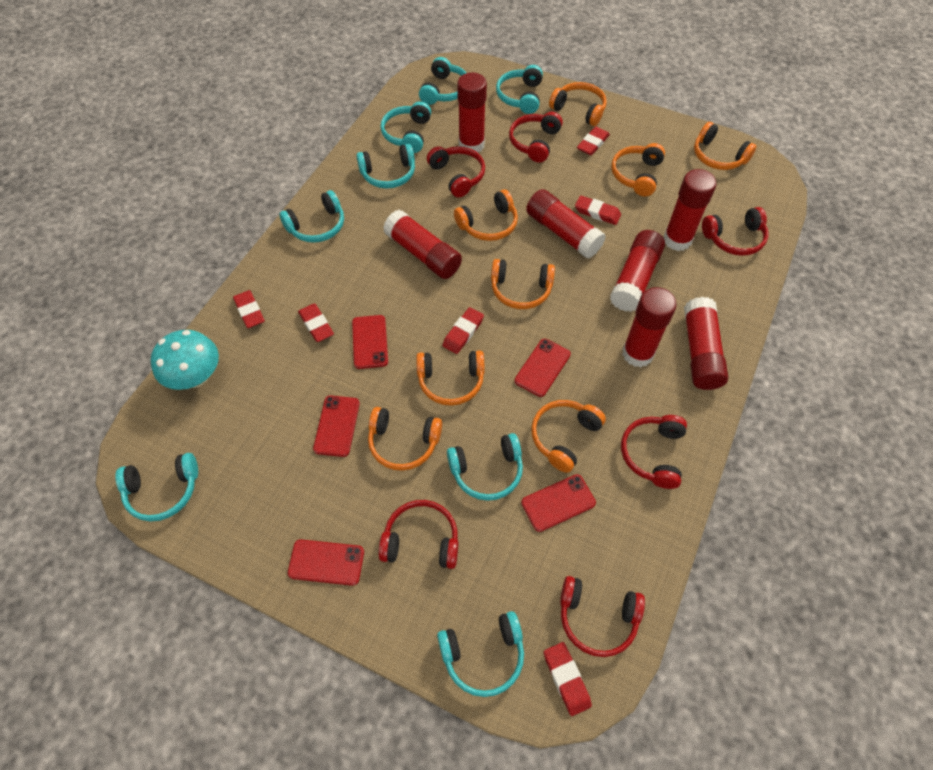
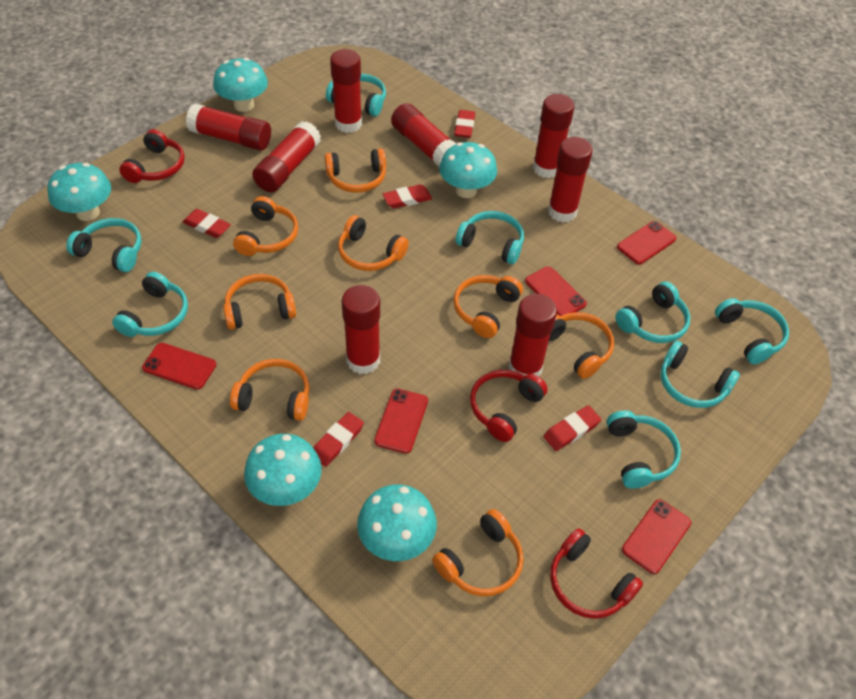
red eraser: [233,290,265,328] [298,303,334,342] [442,307,484,354] [544,642,592,716] [575,195,621,225] [577,127,610,155] = 6 -> [183,209,231,238] [313,412,364,467] [383,184,432,209] [454,110,475,138] [543,405,601,451] = 5
red glue stick: [383,210,462,279] [457,73,487,153] [526,189,606,258] [610,230,665,312] [622,287,677,367] [664,169,716,251] [684,297,728,390] = 7 -> [186,104,271,151] [252,121,321,192] [330,49,362,133] [342,285,380,374] [391,103,456,167] [508,294,557,376] [533,94,574,178] [548,137,593,222] = 8
red headphones: [379,500,458,569] [427,146,485,198] [509,112,563,162] [560,576,645,657] [621,415,687,489] [702,207,769,256] = 6 -> [119,129,185,183] [470,370,548,442] [550,528,643,619] = 3
turquoise mushroom: [151,330,219,390] = 1 -> [47,163,111,221] [213,58,268,112] [244,434,322,506] [357,484,437,561] [439,142,497,198] = 5

